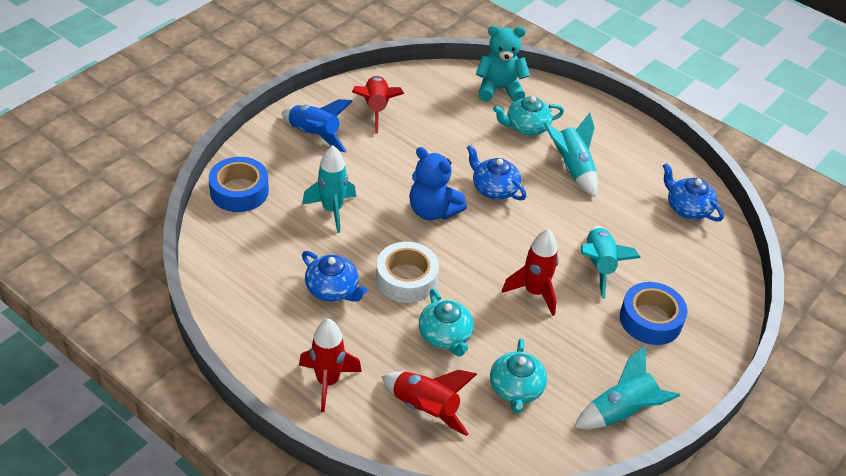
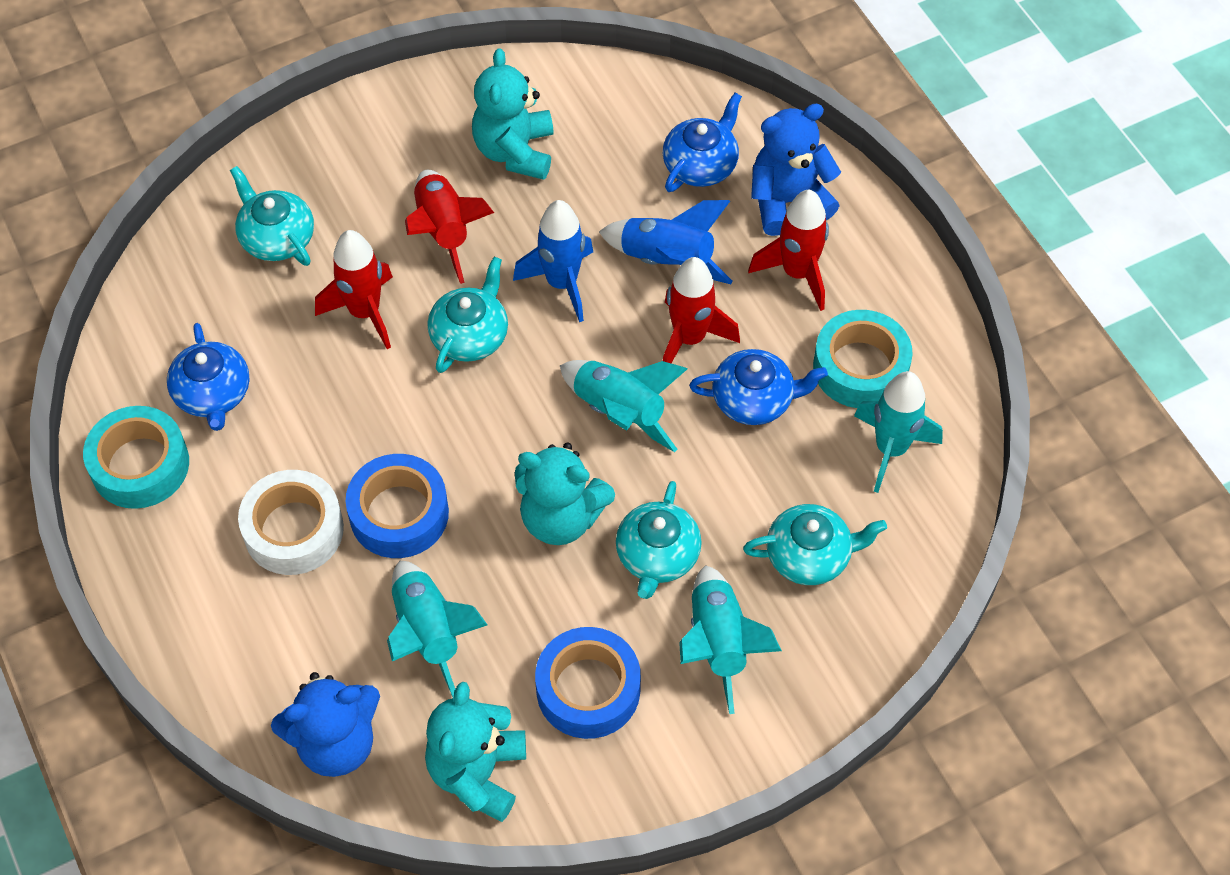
blue rocket: [282,99,353,152] = 1 -> [513,200,593,322] [599,200,733,284] = 2
blue teddy bear: [409,147,467,220] = 1 -> [271,672,380,777] [751,103,841,236] = 2
turquoise tape: none = 0 -> [83,406,189,509] [813,310,913,408] = 2
turquoise teapot: [419,289,474,357] [490,339,547,413] [493,96,564,135] = 3 -> [230,166,314,266] [427,257,508,373] [616,481,702,599] [743,504,887,585] = 4
turquoise teddy bear: [476,25,530,102] = 1 -> [425,682,526,822] [472,48,554,180] [515,443,615,545] = 3

